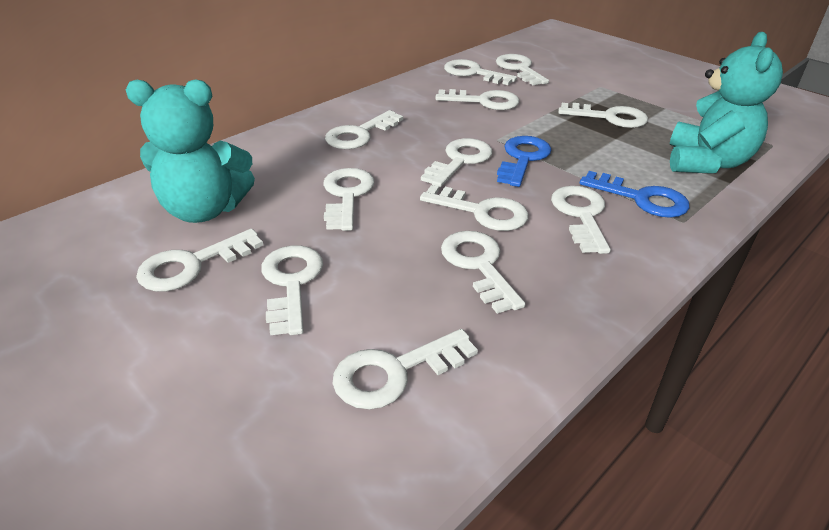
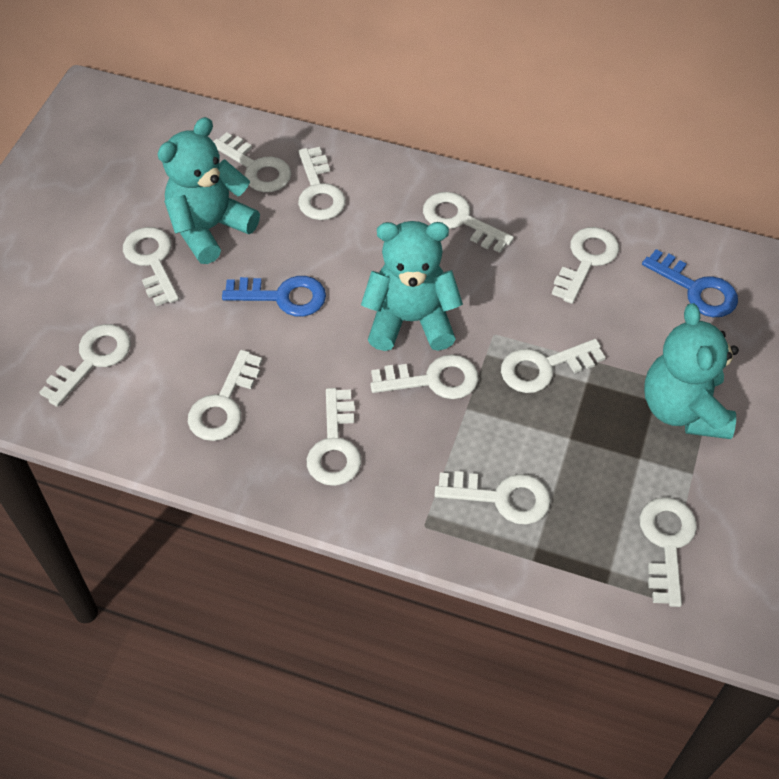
turquoise teddy bear: [126,79,255,223] [670,32,783,174] = 2 -> [158,117,260,264] [361,221,463,351] [644,303,739,439] = 3
white key: [136,229,263,292] [261,245,323,335] [323,168,374,231] [325,110,403,149] [333,329,478,410] [420,185,529,231] [421,138,492,187] [435,89,519,110] [441,231,525,314] [444,59,517,85] [496,54,549,85] [551,186,611,254] [558,103,648,128] = 13 -> [39,324,131,407] [123,227,179,306] [188,350,262,441] [213,132,291,192] [298,147,346,220] [307,388,361,486] [370,354,478,399] [423,192,514,253] [434,471,551,525] [501,339,606,393] [552,227,619,304] [640,497,697,607] = 12

